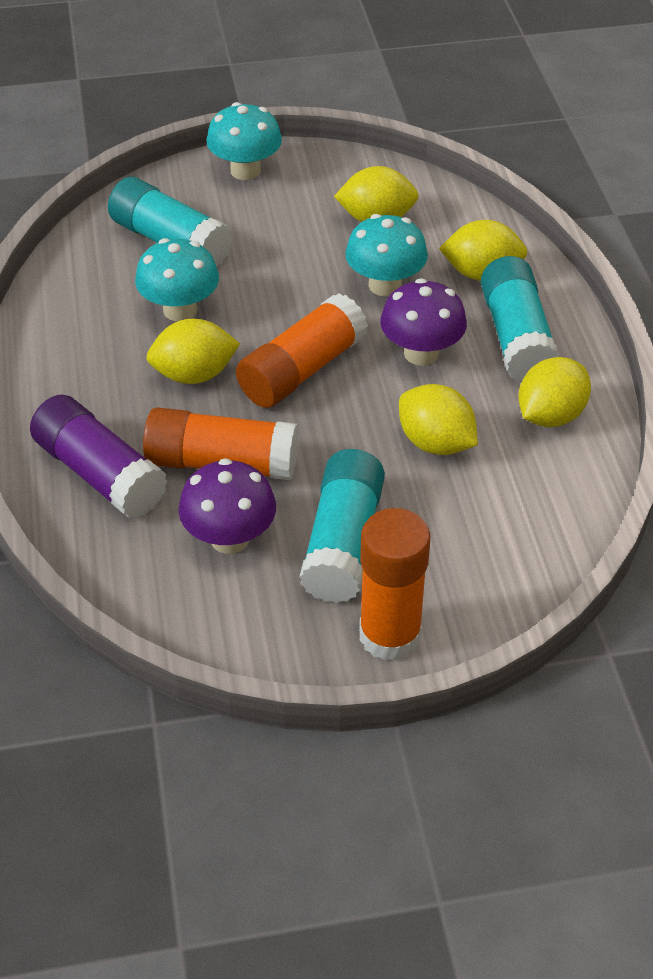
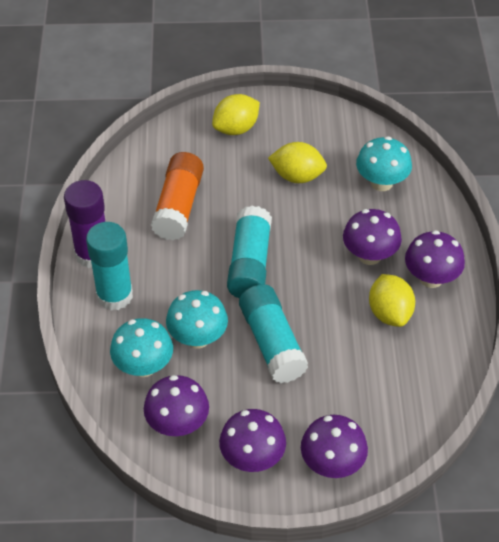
orange glue stick: [143,407,299,480] [236,293,368,408] [359,508,430,661] = 3 -> [151,152,204,240] = 1
purple mushroom: [178,458,276,554] [380,278,467,366] = 2 -> [144,375,209,436] [219,409,286,472] [301,415,368,478] [343,209,402,265] [405,230,465,288] = 5
yellow lemon: [146,319,240,384] [334,166,419,222] [399,384,478,455] [439,220,528,281] [518,357,591,427] = 5 -> [212,94,260,135] [268,142,327,183] [369,274,415,327] = 3

